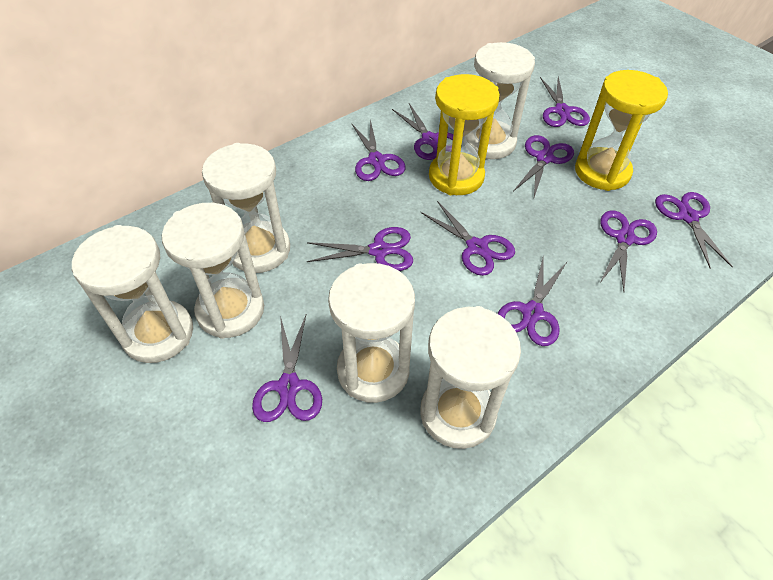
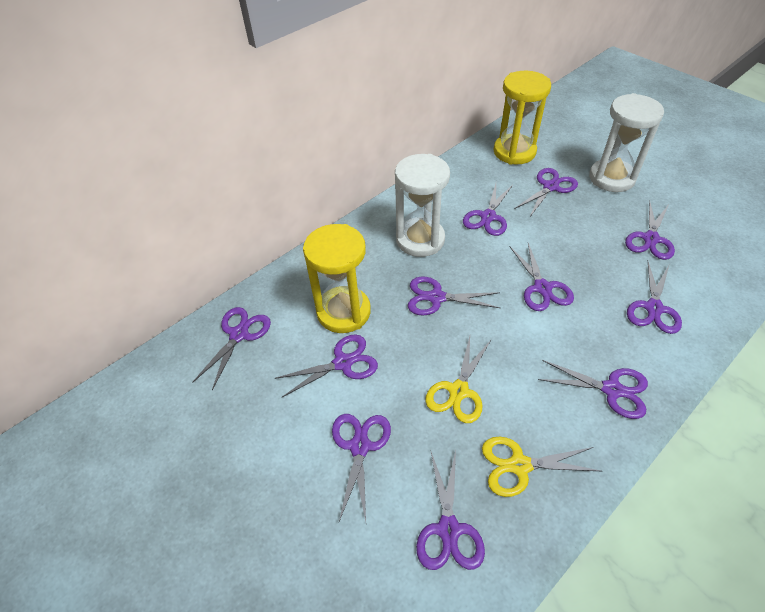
purple scissors: [252,315,322,422] [307,227,413,271] [351,119,406,181] [392,103,453,160] [421,201,515,276] [498,254,567,346] [514,135,574,197] [540,76,590,127] [599,210,657,291] [655,192,733,268] = 10 -> [192,307,271,390] [275,334,378,397] [332,414,391,522] [408,277,500,316] [416,450,485,570] [463,183,513,236] [510,243,574,311] [514,168,578,216] [538,360,648,419] [625,201,675,260] [627,262,682,334] = 11
white hourglass: [72,225,193,363] [162,203,264,339] [202,143,290,273] [328,263,415,403] [420,306,521,449] [466,42,535,159] = 6 -> [395,154,450,257] [589,93,664,192] = 2
yellow scissors: none = 0 -> [425,336,491,423] [482,437,601,497] = 2

